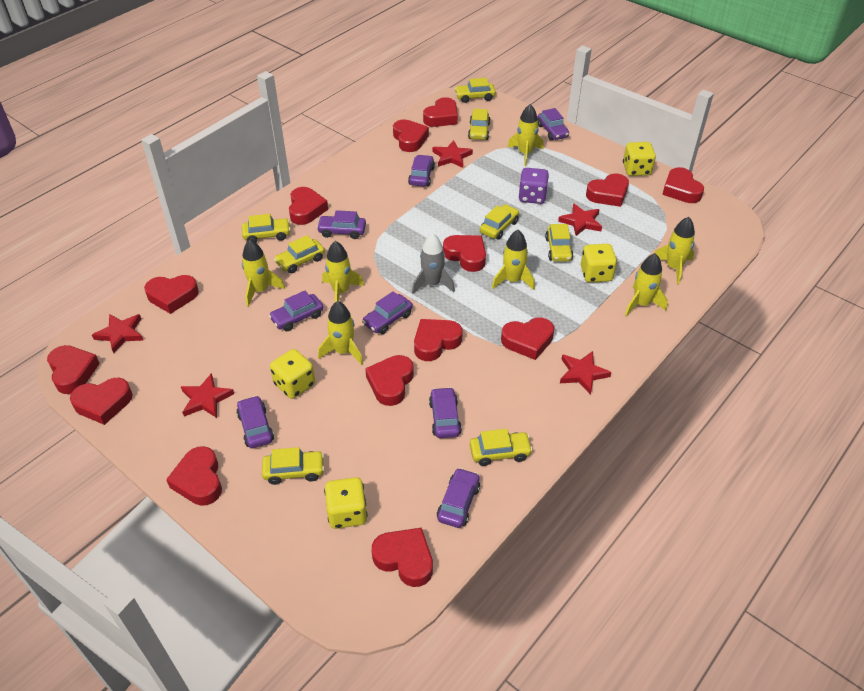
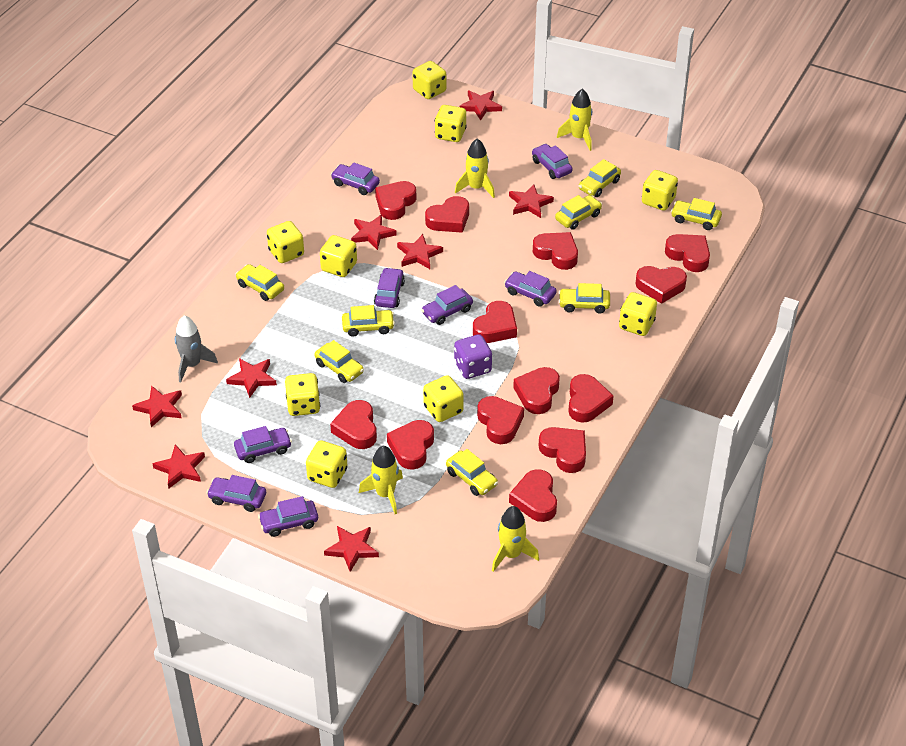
red heart: [47,345,100,394] [70,378,133,425] [144,275,199,314] [166,446,222,506] [289,187,328,225] [365,355,414,406] [372,528,433,587] [393,119,429,152] [414,319,463,361] [423,97,458,127] [443,235,486,272] [501,318,554,360] [586,173,629,207] [662,167,704,203] = 14 -> [330,400,377,449] [375,181,416,220] [387,420,434,470] [425,196,469,233] [473,301,517,343] [477,396,524,444] [509,469,557,522] [513,367,560,414] [533,232,578,270] [539,427,586,473] [568,374,614,423] [635,266,687,304] [665,234,710,272] = 13
red star: [92,314,143,353] [181,373,234,418] [433,140,473,168] [558,203,602,236] [560,351,612,395] = 5 -> [132,385,182,428] [152,444,205,488] [226,358,277,398] [324,526,379,572] [351,215,397,250] [397,234,443,269] [459,90,502,121] [509,184,554,218] = 8
yellow dice: [270,349,315,399] [324,477,367,529] [581,244,617,283] [623,142,656,176] = 4 -> [267,221,304,263] [285,373,320,416] [306,440,347,488] [320,235,357,277] [412,61,446,99] [423,375,464,422] [435,105,467,142] [619,292,657,336] [642,170,678,211] = 9
yellow rocket: [242,240,285,307] [318,301,363,365] [322,241,364,302] [492,230,535,290] [507,104,544,166] [625,253,668,316] [655,217,695,284] = 7 -> [359,446,403,514] [455,139,495,198] [492,506,539,572] [557,89,592,151] = 4

